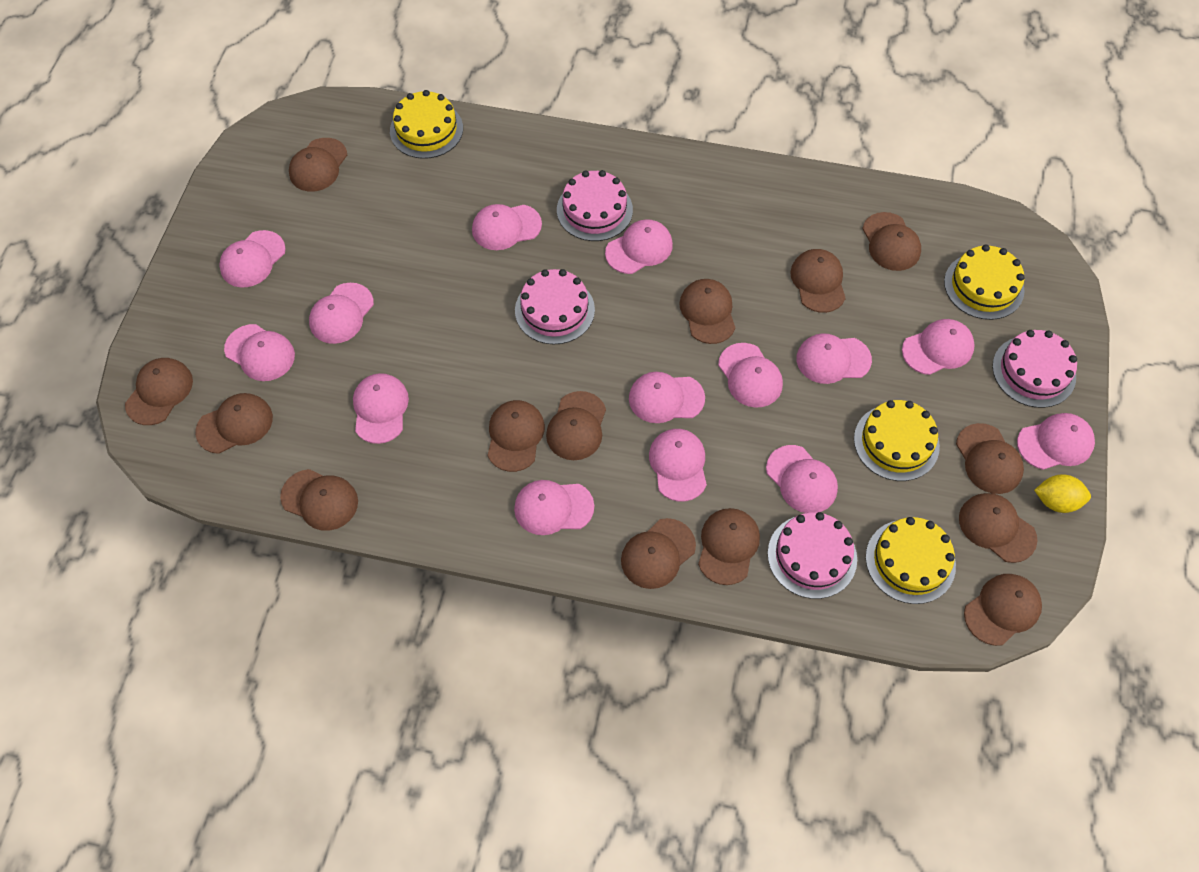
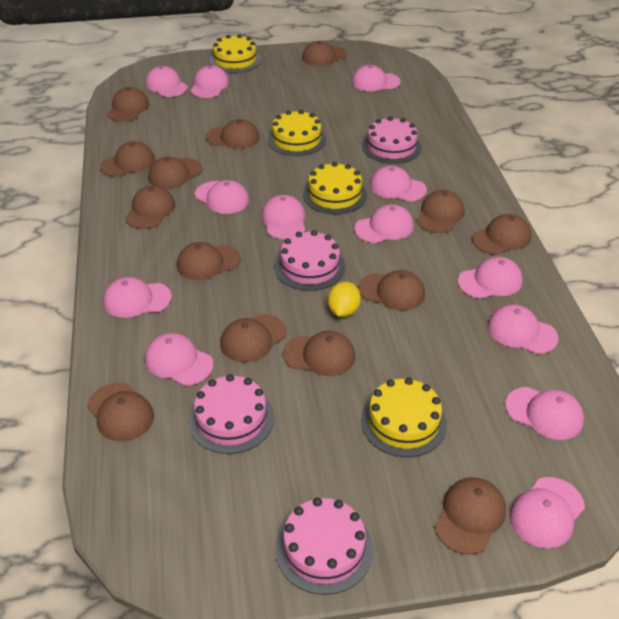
pink cap: [219,230,286,287] [224,324,295,381] [309,283,374,344] [353,373,409,444] [472,204,542,250] [514,480,594,535] [605,219,673,274] [629,372,705,423] [649,429,707,502] [718,343,783,408] [766,445,838,513] [797,333,872,384] [902,319,975,375] [1017,413,1095,470] = 14 -> [103,277,172,318] [145,66,188,97] [145,333,214,386] [190,65,229,98] [195,180,249,214] [262,195,305,239] [352,65,401,91] [354,204,414,243] [370,166,427,202] [458,257,523,299] [487,304,559,354] [505,387,584,440] [509,477,585,548] = 13

